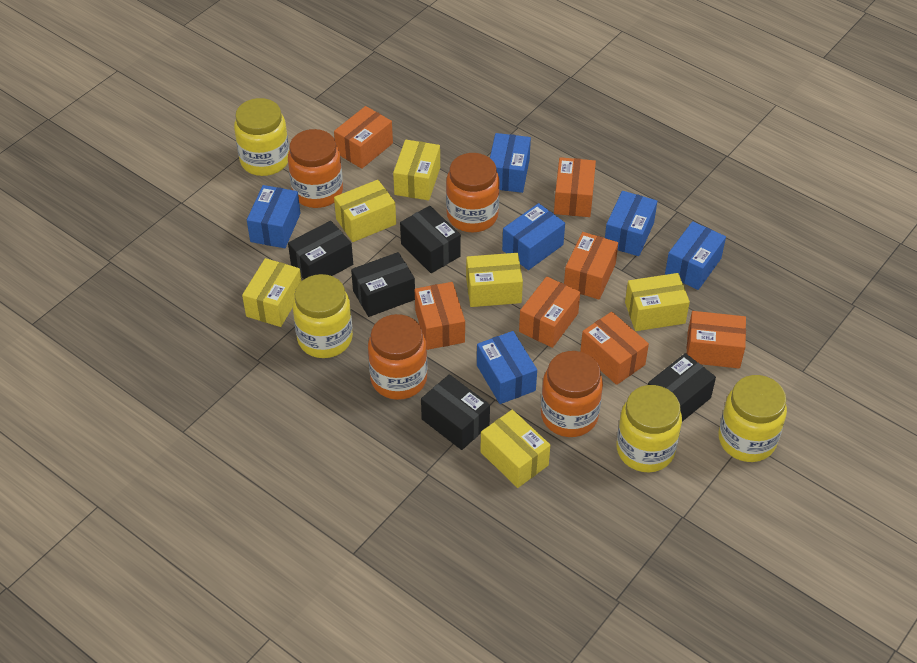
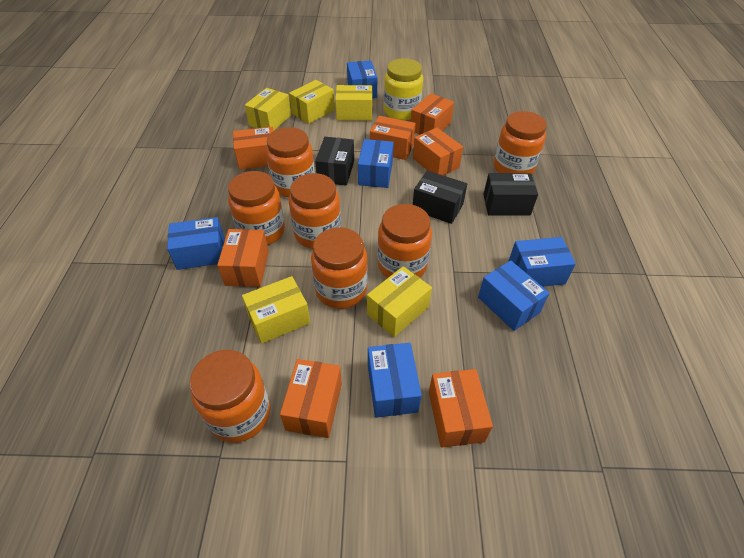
black box: [288,221,353,279] [351,252,415,317] [400,206,461,273] [421,374,490,450] [648,353,716,422] = 5 -> [315,137,354,186] [413,171,467,224] [483,173,538,216] = 3
orange jar: [288,129,343,208] [368,314,427,400] [446,153,500,232] [541,351,603,437] = 4 -> [190,350,270,443] [228,171,285,245] [266,127,315,197] [289,173,341,249] [311,227,368,309] [377,204,432,278] [494,111,547,174] = 7
yellow box: [242,258,302,327] [334,180,396,242] [393,140,440,200] [466,253,523,307] [480,410,550,488] [625,273,690,331] = 6 -> [242,276,310,344] [245,88,291,130] [289,80,335,124] [335,85,372,121] [367,266,432,337] = 5
yellow jar: [234,98,289,176] [293,274,353,358] [617,385,682,472] [718,375,787,462] = 4 -> [384,58,423,121] = 1

